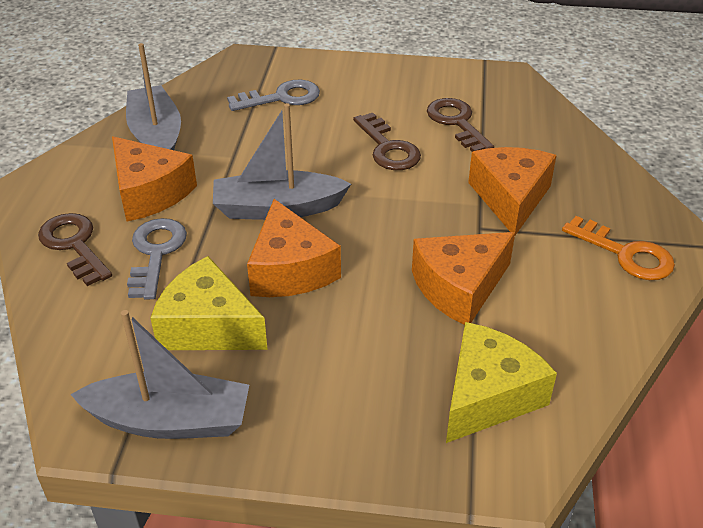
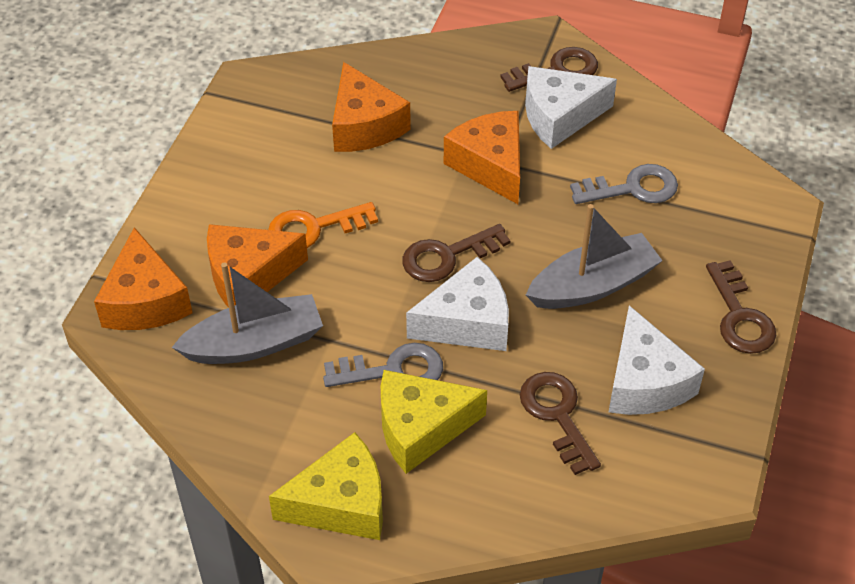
brown key: [38,213,112,286] [353,113,421,170] [427,98,494,152] = 3 -> [402,224,511,282] [500,47,598,92] [520,372,601,475] [706,260,776,354] = 4
grey boat: [70,310,249,439] [126,43,181,150] [213,103,351,220] = 3 -> [172,262,323,364] [526,204,663,309] = 2
white cheese: none = 0 -> [406,257,509,351] [525,66,617,149] [609,305,705,415] = 3

